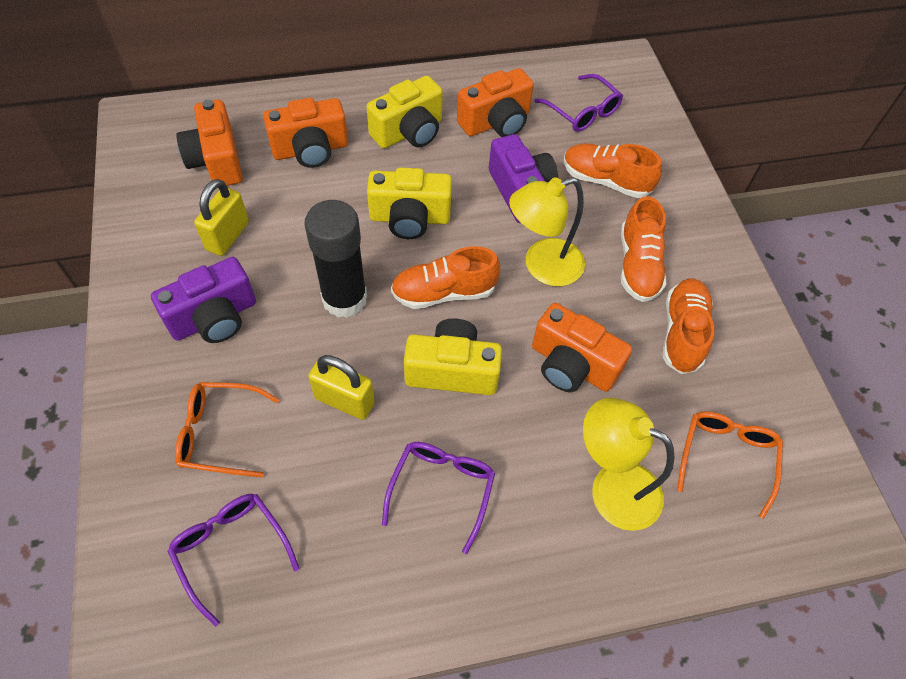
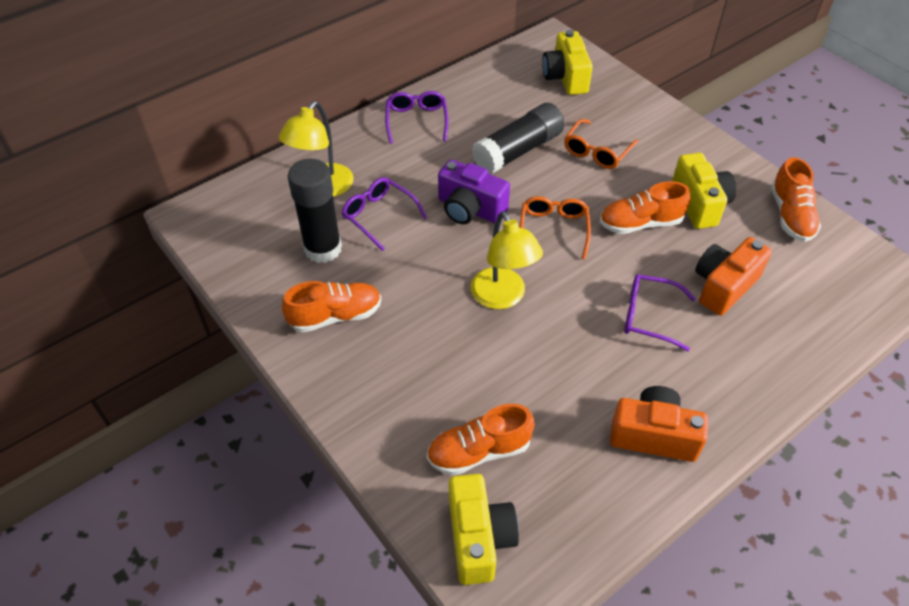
black glue stick: [304,200,367,318] = 1 -> [288,159,342,263] [472,103,565,174] = 2
orange camera: [176,100,243,186] [263,98,348,168] [457,68,534,137] [532,303,632,392] = 4 -> [610,386,708,462] [695,237,772,316] = 2
purple camera: [151,257,256,343] [489,134,558,223] = 2 -> [438,160,510,224] = 1
yellow padlock: [194,179,249,256] [308,355,375,420] = 2 -> none = 0

